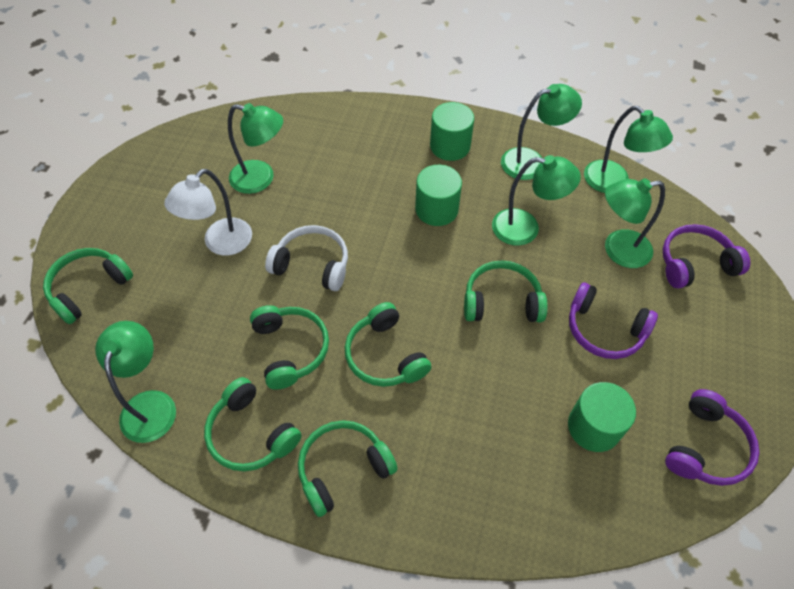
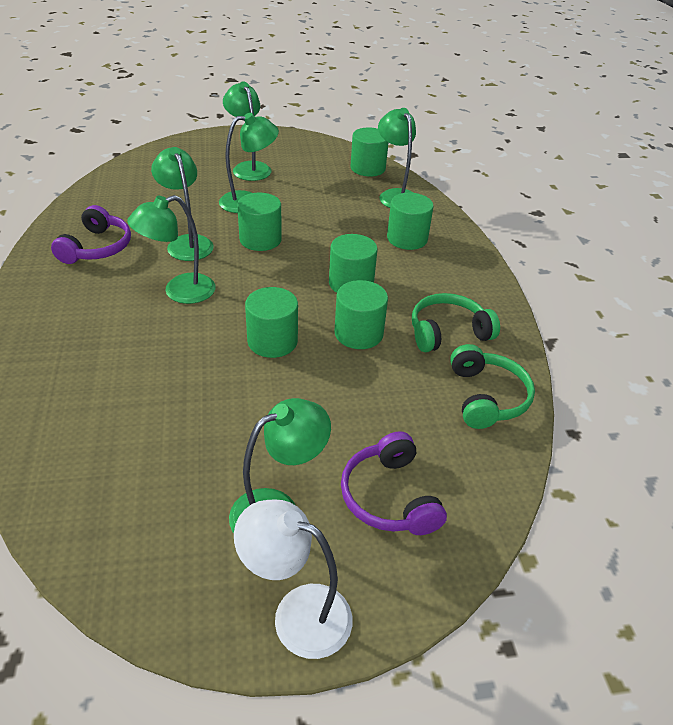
green cylinder: [415,165,462,226] [430,102,474,161] [568,382,636,452] = 3 -> [237,193,282,251] [245,287,298,358] [329,234,377,293] [334,280,388,349] [350,127,389,177] [387,193,434,250] = 6
green headphones: [43,248,133,324] [204,377,301,471] [250,305,329,390] [298,420,398,517] [345,302,432,387] [464,260,547,322] = 6 -> [412,293,500,352] [450,344,535,429] = 2
purple headphones: [569,282,658,359] [663,224,750,289] [665,389,760,486] = 3 -> [51,205,131,264] [341,431,447,535] = 2
white headphones: [265,225,348,291] = 1 -> none = 0

